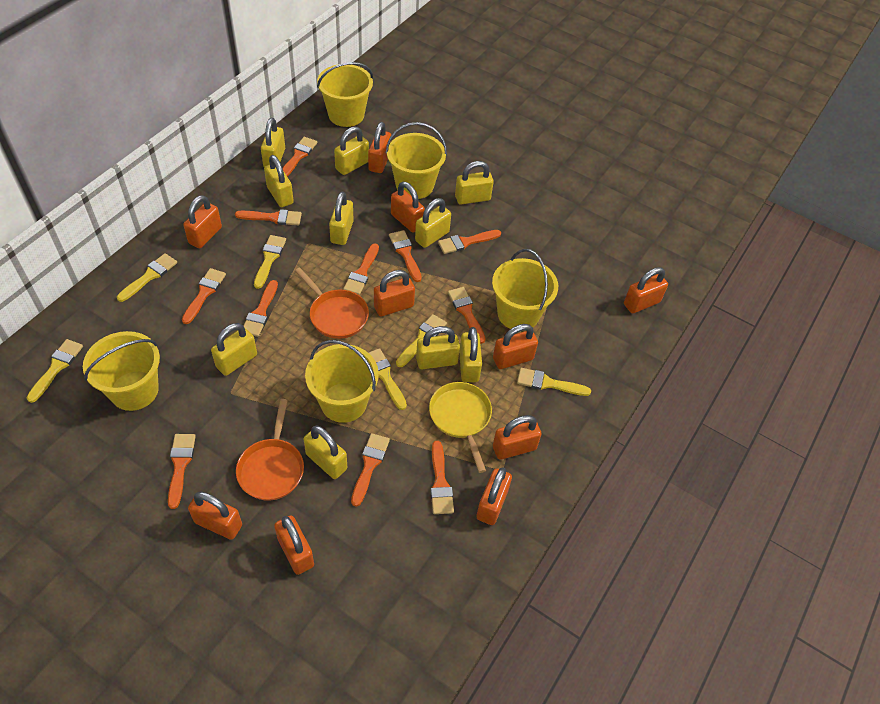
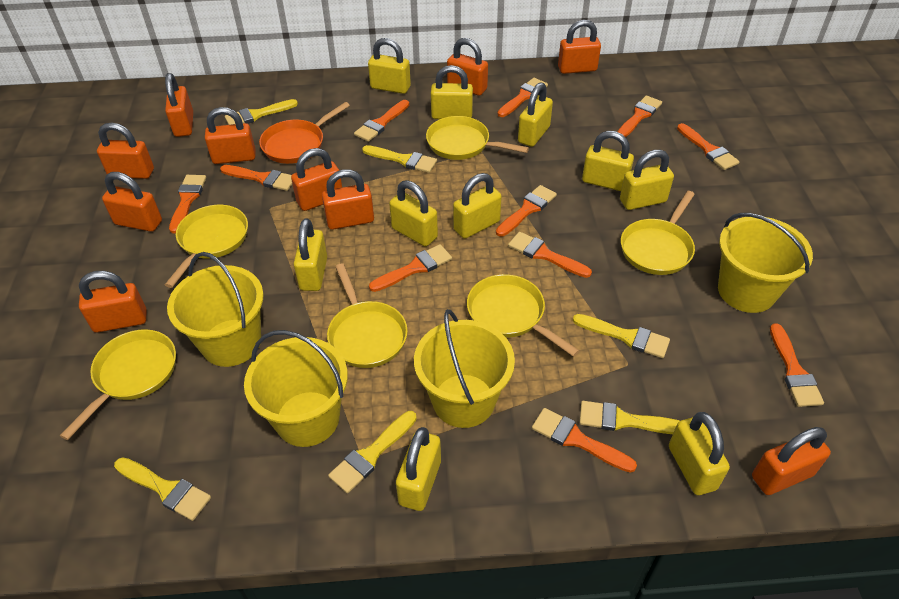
orange pan: [236,399,304,500] [295,267,369,339] = 2 -> [259,102,350,164] = 1
yellow bucket: [83,331,160,411] [305,340,379,423] [317,62,373,127] [386,122,447,199] [492,249,558,329] = 5 -> [167,252,264,367] [244,330,348,447] [414,309,515,428] [718,213,813,313] = 4
yellow pan: [429,382,492,473] = 1 -> [60,329,176,440] [165,205,248,288] [327,263,408,368] [426,116,529,160] [467,274,579,357] [621,191,695,275] = 6

